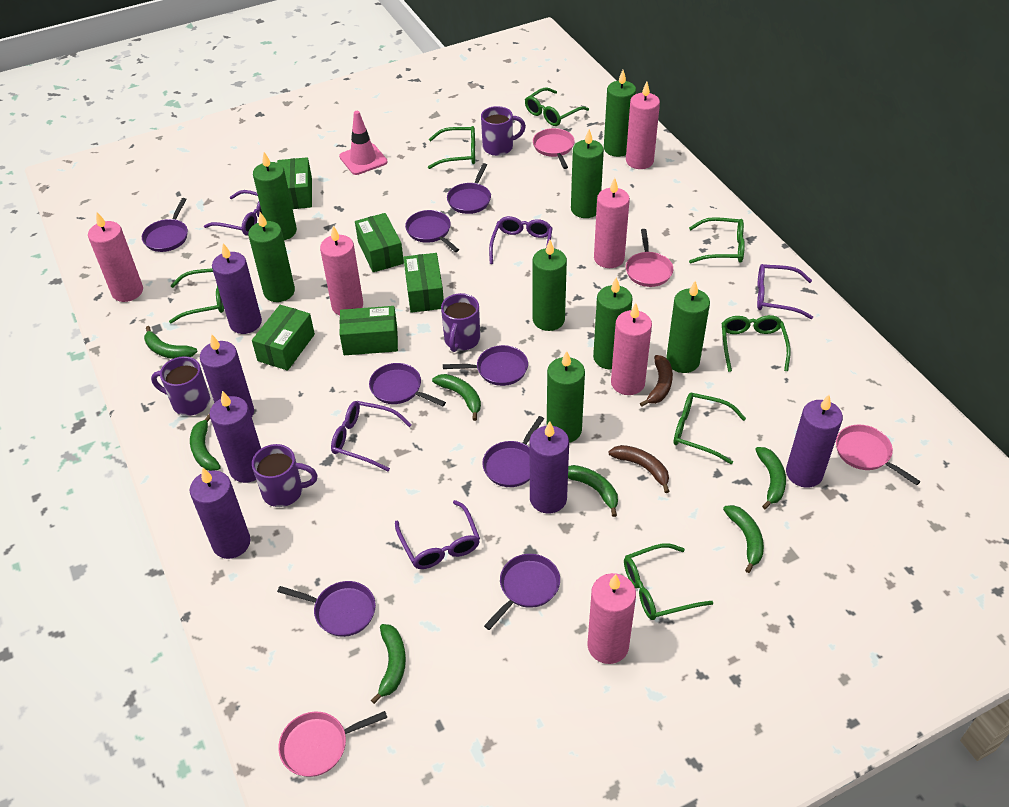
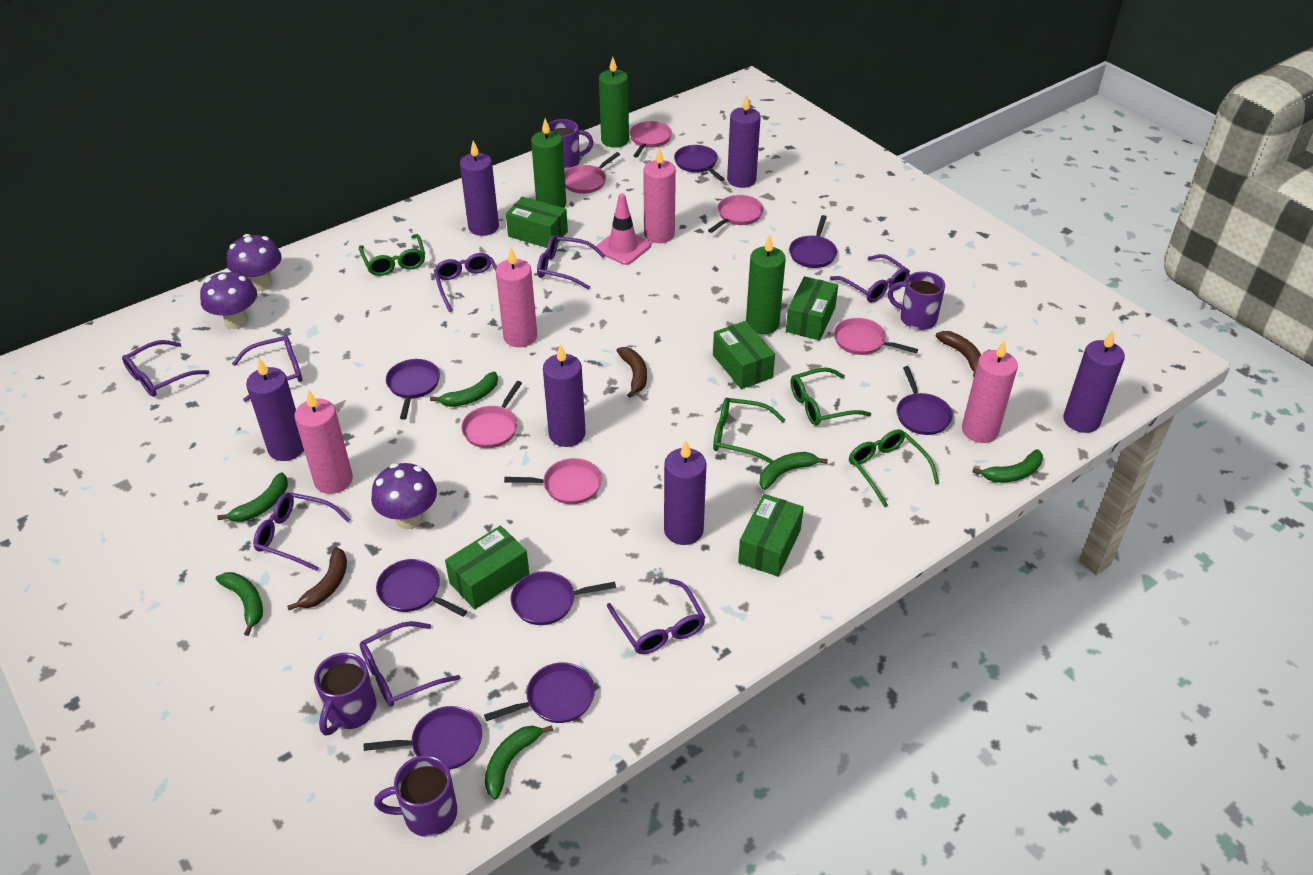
brown banana: [608,445,670,493] [640,355,673,407] = 2 -> [287,547,347,610] [616,347,647,398] [936,331,981,377] = 3
green banana: [144,326,198,359] [190,414,221,471] [371,624,406,704] [432,374,481,421] [568,465,618,517] [723,505,764,573] [755,447,786,509] = 7 -> [216,572,263,636] [217,472,288,522] [430,372,498,407] [485,725,553,800] [759,452,828,490] [972,449,1043,483] = 6
green candle: [248,212,295,302] [253,152,297,240] [533,240,567,331] [547,351,585,443] [571,129,604,218] [593,277,633,370] [604,70,636,157] [666,281,710,373] = 8 -> [531,118,566,208] [599,57,629,148] [746,235,786,334] = 3
green glasses: [169,268,224,323] [428,126,475,169] [525,88,589,126] [624,543,714,620] [673,393,746,464] [689,217,745,263] [722,315,791,372] = 7 -> [359,234,425,276] [713,398,785,463] [791,368,871,426] [849,429,939,507] = 4
pink candle: [88,212,143,302] [320,226,363,315] [587,573,636,664] [594,178,630,268] [611,303,652,395] [626,82,660,169] = 6 -> [295,390,353,494] [496,248,537,347] [643,147,676,243] [962,340,1018,443] = 4
pink pan: [278,711,387,777] [533,128,575,169] [626,229,673,287] [836,424,921,485] = 4 -> [461,381,522,448] [504,458,602,504] [564,152,620,194] [630,121,672,158] [708,195,764,233] [834,318,918,355] = 6
purple glasses: [204,190,262,235] [331,401,412,471] [395,500,480,569] [489,216,553,264] [757,264,813,319] = 5 -> [122,340,209,397] [232,335,302,402] [253,492,351,571] [360,621,460,707] [434,253,497,312] [537,235,605,290] [607,579,706,654] [830,254,910,302] = 8
purple mushroom: none = 0 -> [200,270,257,329] [227,234,282,291] [371,463,437,529] = 3

